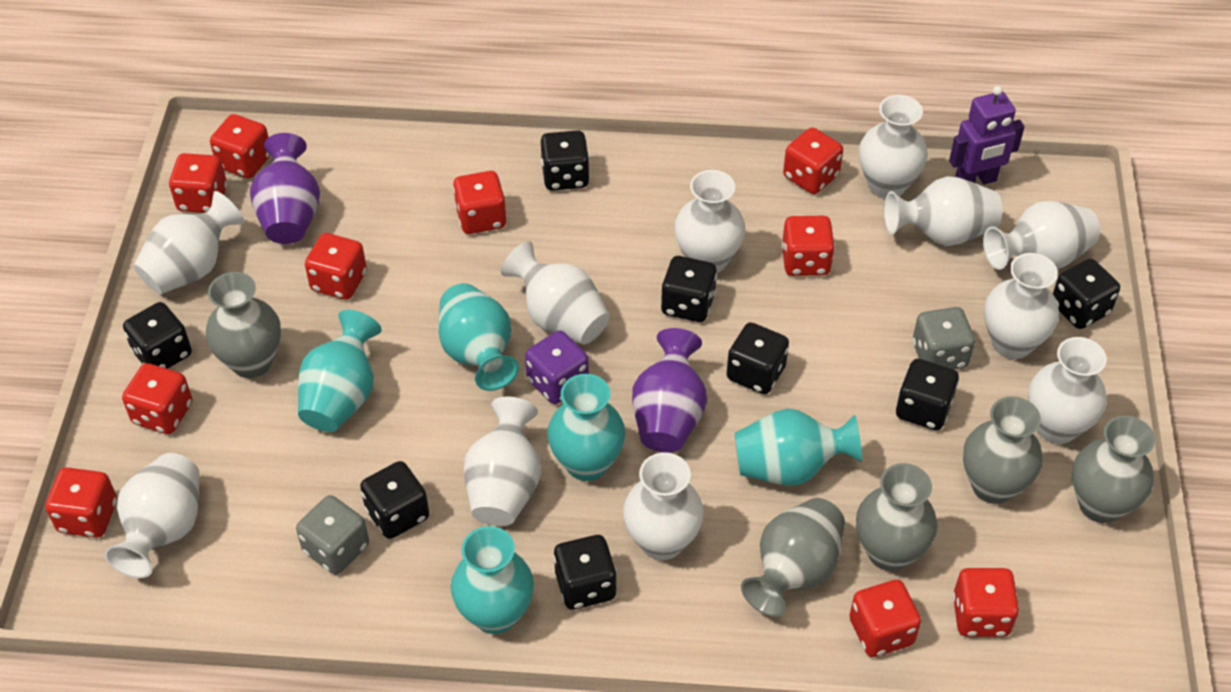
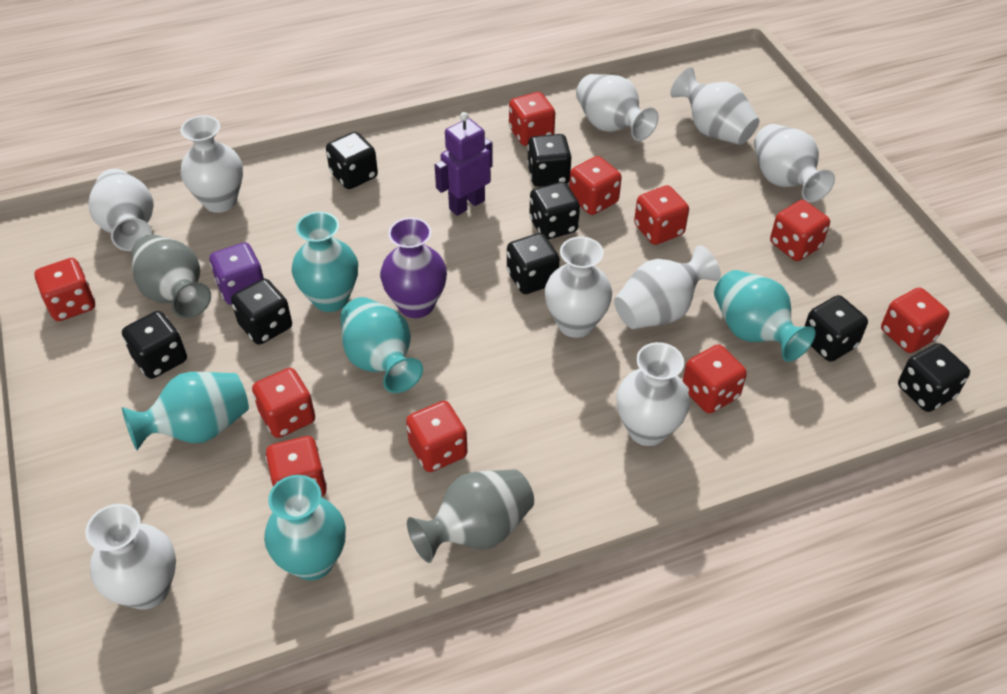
grey dice: [296,495,369,575] [913,307,975,370] = 2 -> none = 0
grey vase: [206,272,281,378] [741,498,845,617] [856,463,938,571] [963,396,1043,504] [1072,416,1155,523] = 5 -> [132,235,211,319] [407,469,534,563] = 2
purple vase: [250,133,320,244] [632,328,707,453] = 2 -> [380,218,447,318] = 1
white vase: [104,453,199,578] [133,191,245,294] [464,397,542,526] [501,241,610,345] [623,452,704,560] [674,170,745,273] [859,95,928,199] [884,176,1002,246] [983,201,1100,270] [984,253,1059,359] [1028,337,1107,444] = 11 -> [85,504,176,610] [89,169,154,251] [180,115,243,213] [545,236,612,338] [576,74,659,141] [614,245,721,329] [616,342,690,446] [670,67,760,145] [754,124,835,202] = 9

